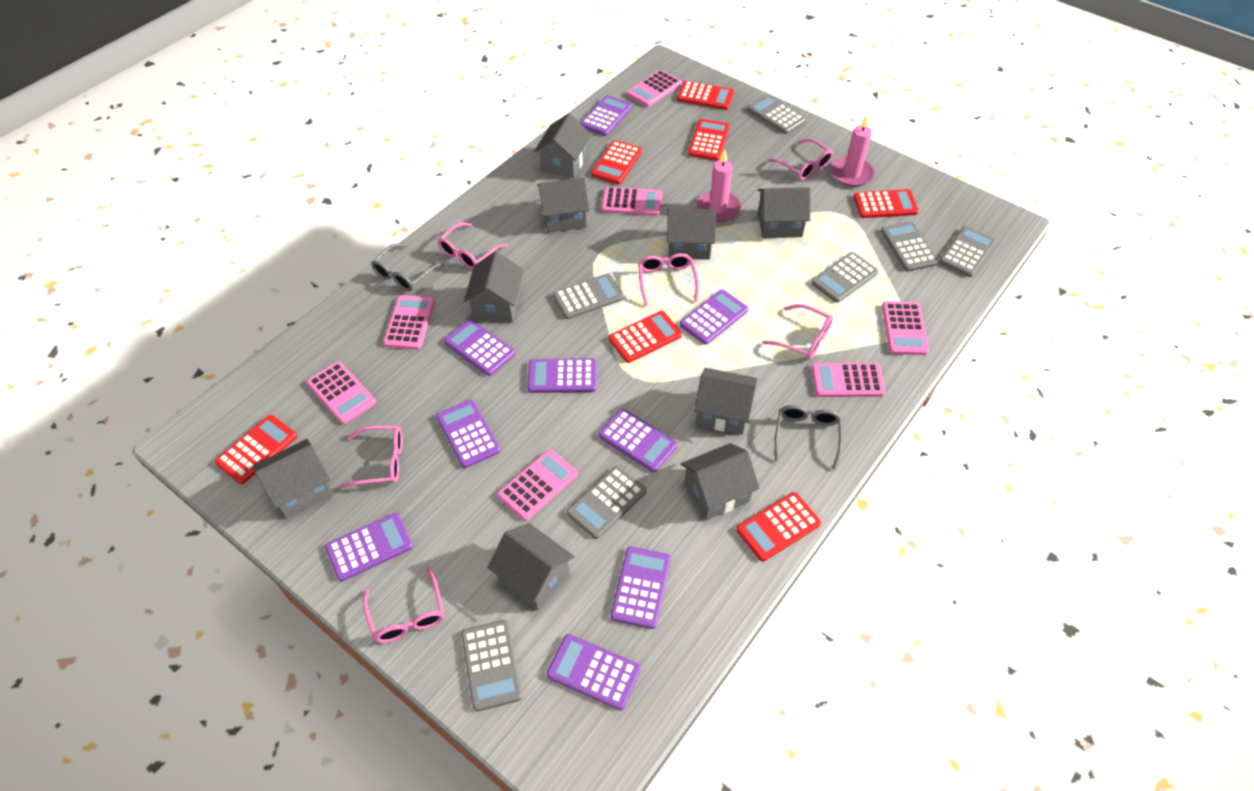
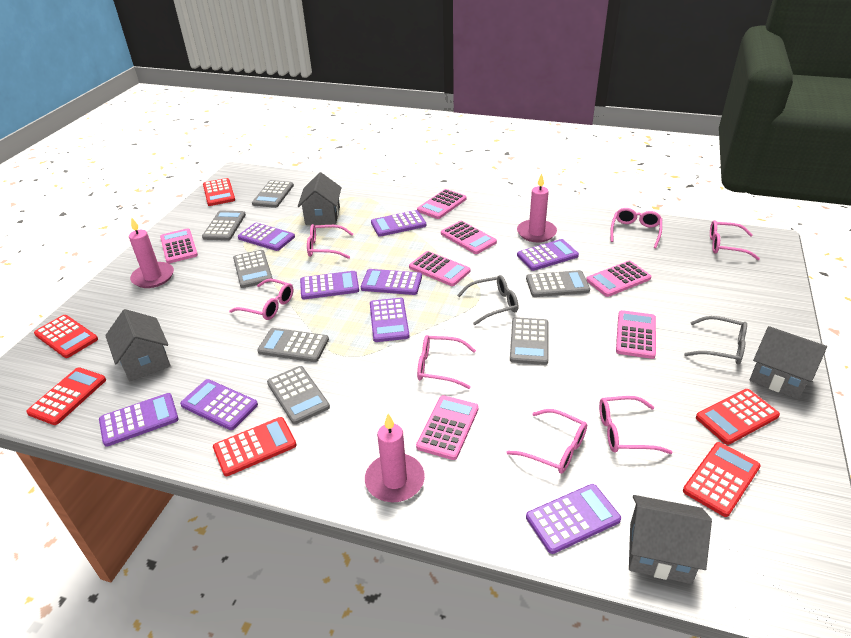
grey house: [254,439,334,519] [464,252,524,322] [487,523,575,610] [534,113,591,178] [537,178,589,232] [667,209,716,260] [681,443,760,520] [694,368,758,435] [758,187,810,238] = 9 -> [105,309,171,382] [298,172,342,225] [629,495,712,584] [750,326,827,399] = 4
pink candle: [696,149,741,222] [831,115,874,187] = 2 -> [129,217,174,288] [365,413,425,502] [517,174,557,242] = 3
pink glasses: [340,426,403,488] [363,568,444,643] [437,222,508,269] [638,253,699,306] [762,304,833,360] [768,139,833,180] = 6 -> [229,279,294,320] [307,224,353,259] [417,335,476,389] [506,409,587,474] [599,396,672,454] [610,208,662,248] [710,220,760,260] = 7
red calculator: [215,415,297,484] [591,140,642,184] [609,311,682,363] [677,81,734,110] [688,119,729,160] [736,492,821,562] [853,189,919,218] = 7 -> [26,367,106,425] [34,315,98,358] [203,178,235,206] [213,417,297,476] [683,442,761,517] [696,389,780,445] = 6

